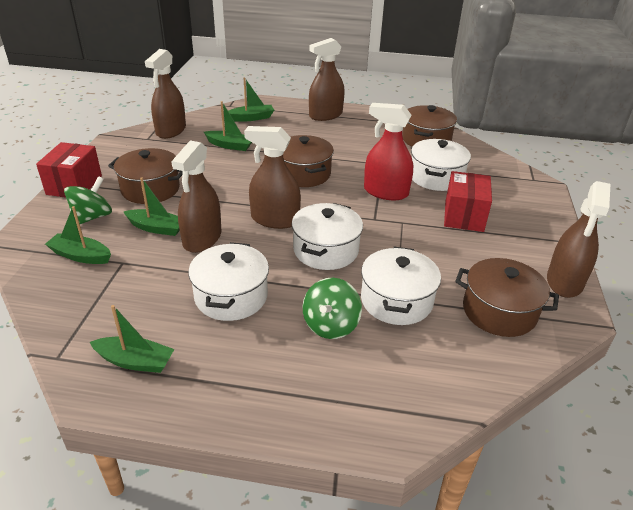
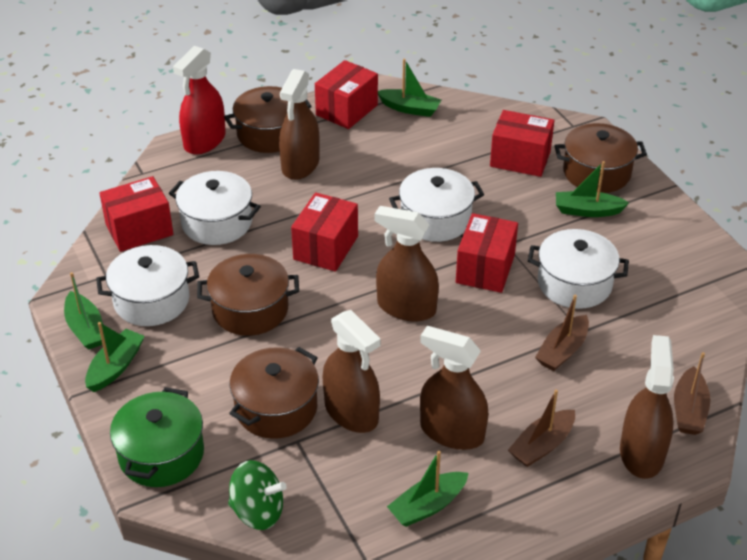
brown boat: none = 0 -> [508,389,575,467] [535,295,589,371] [674,352,710,435] = 3
green pot: none = 0 -> [110,387,204,487] = 1
green spinning top: [64,176,112,224] [303,278,362,339] = 2 -> [228,460,287,530] = 1
red box: [36,142,102,198] [444,171,492,232] = 2 -> [99,176,173,252] [291,192,358,272] [315,60,378,129] [456,213,518,293] [490,110,554,177] = 5

